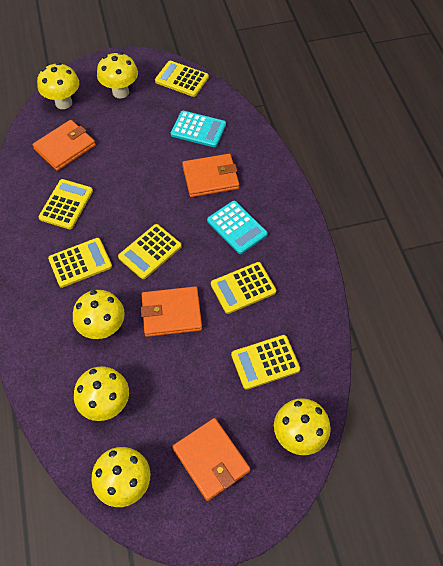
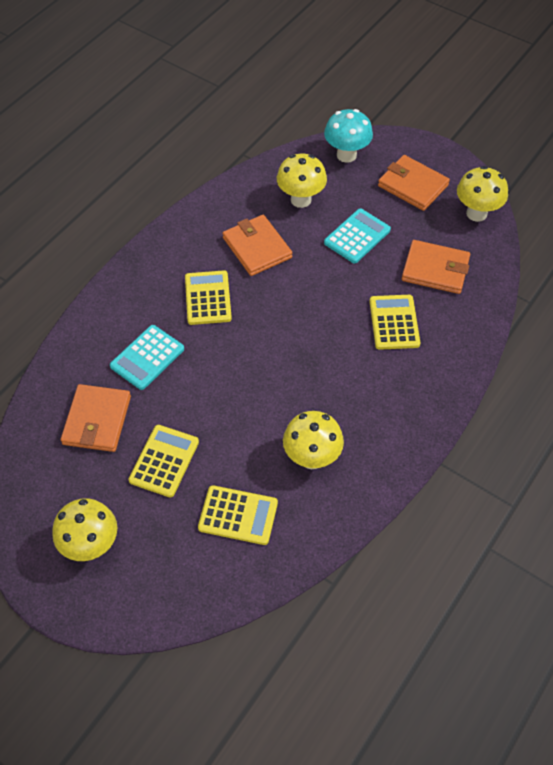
turquoise mushroom: none = 0 -> [324,109,373,163] = 1
yellow calculator: [38,179,93,229] [48,238,112,288] [118,224,182,279] [155,61,209,97] [211,262,276,314] [231,335,300,390] = 6 -> [129,425,199,498] [185,270,232,325] [198,485,278,545] [369,295,420,350] = 4
yellow mushroom: [37,63,79,109] [73,290,125,339] [74,366,129,421] [91,447,150,507] [97,52,138,98] [274,398,331,455] = 6 -> [52,498,117,561] [277,154,327,208] [283,411,344,469] [457,166,508,222] = 4

